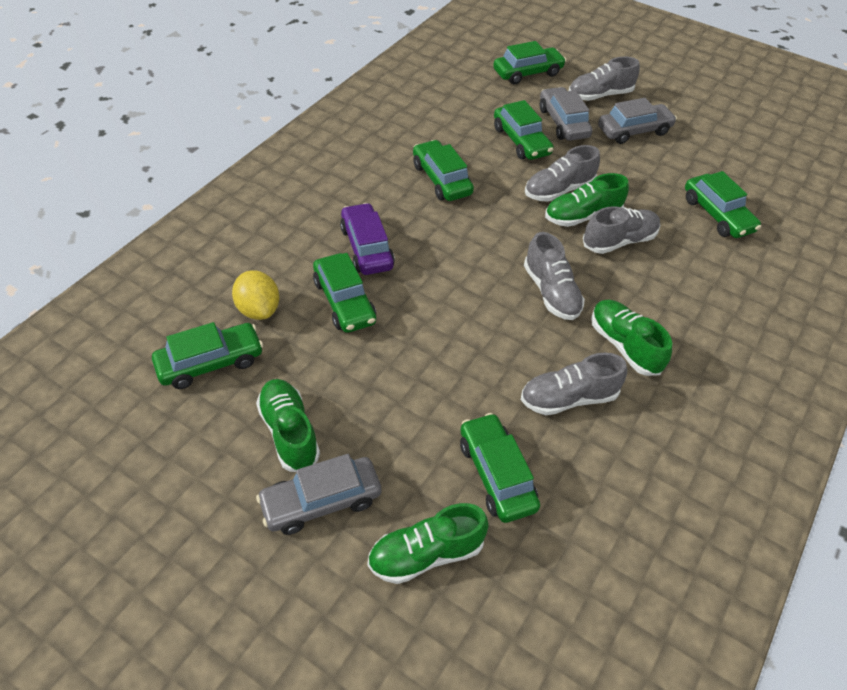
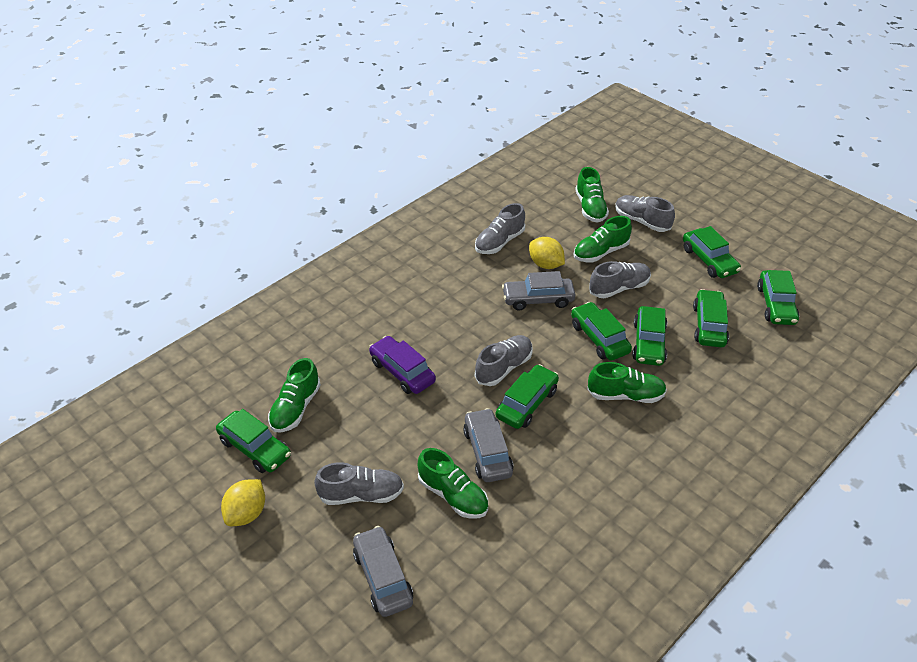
green shoe: [256,379,320,472] [367,503,489,584] [545,173,629,227] [591,300,672,376] = 4 -> [268,358,321,432] [418,448,488,519] [573,216,632,262] [575,167,609,223] [587,362,667,403] = 5
yellow lemon: [232,270,279,320] = 1 -> [221,479,265,526] [529,237,565,269] = 2

